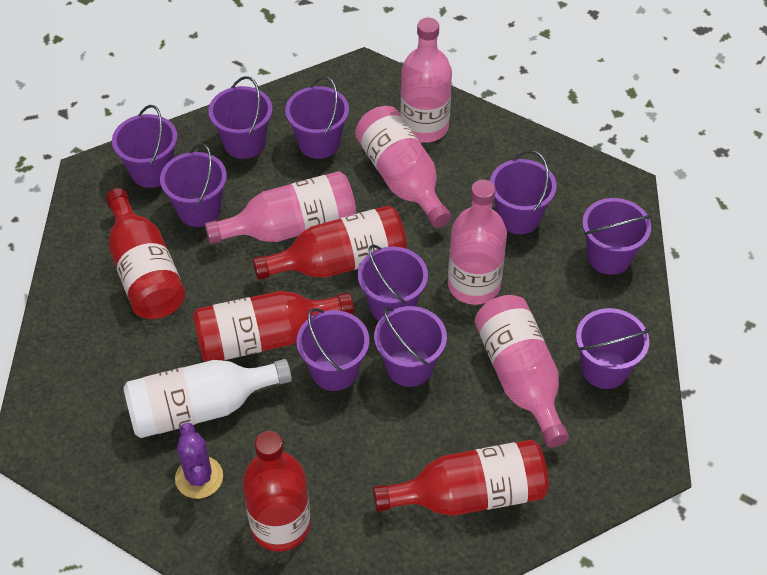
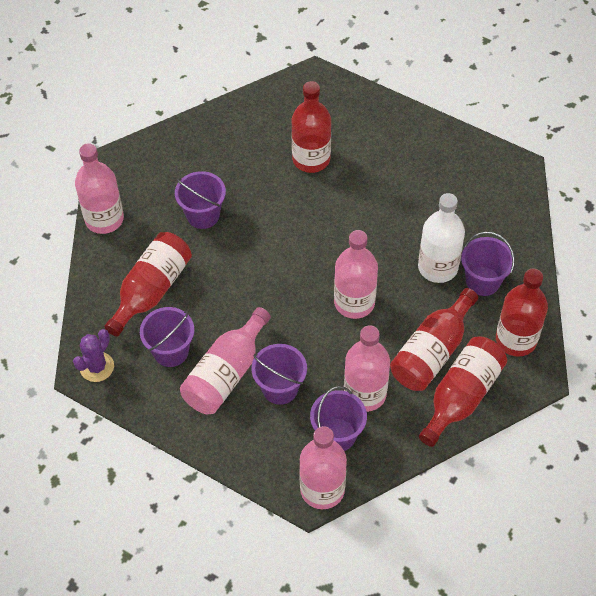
purple bucket: [112,105,177,188] [160,143,227,227] [208,76,272,159] [285,76,349,159] [296,308,369,391] [358,245,428,321] [374,306,447,387] [490,150,557,234] [576,308,650,389] [582,198,652,275] = 10 -> [140,307,194,367] [175,171,226,229] [251,344,307,405] [310,386,367,451] [461,232,515,296] = 5

